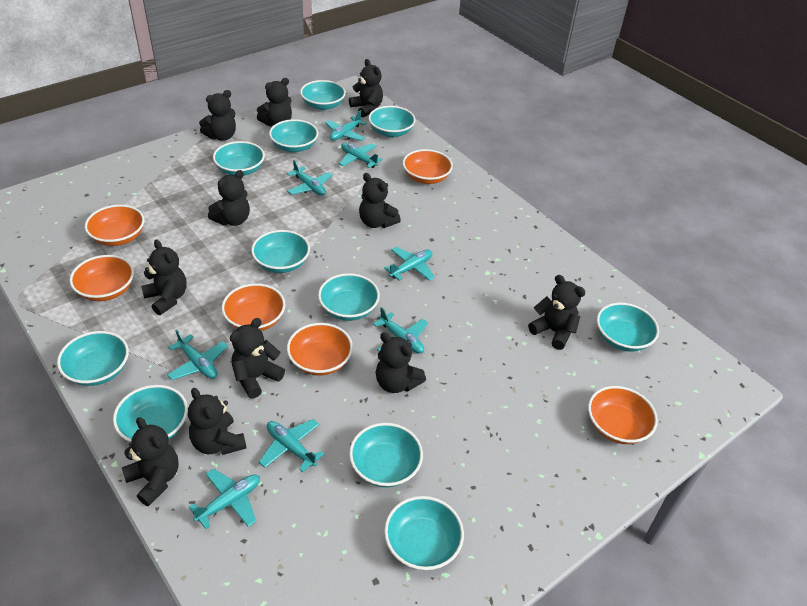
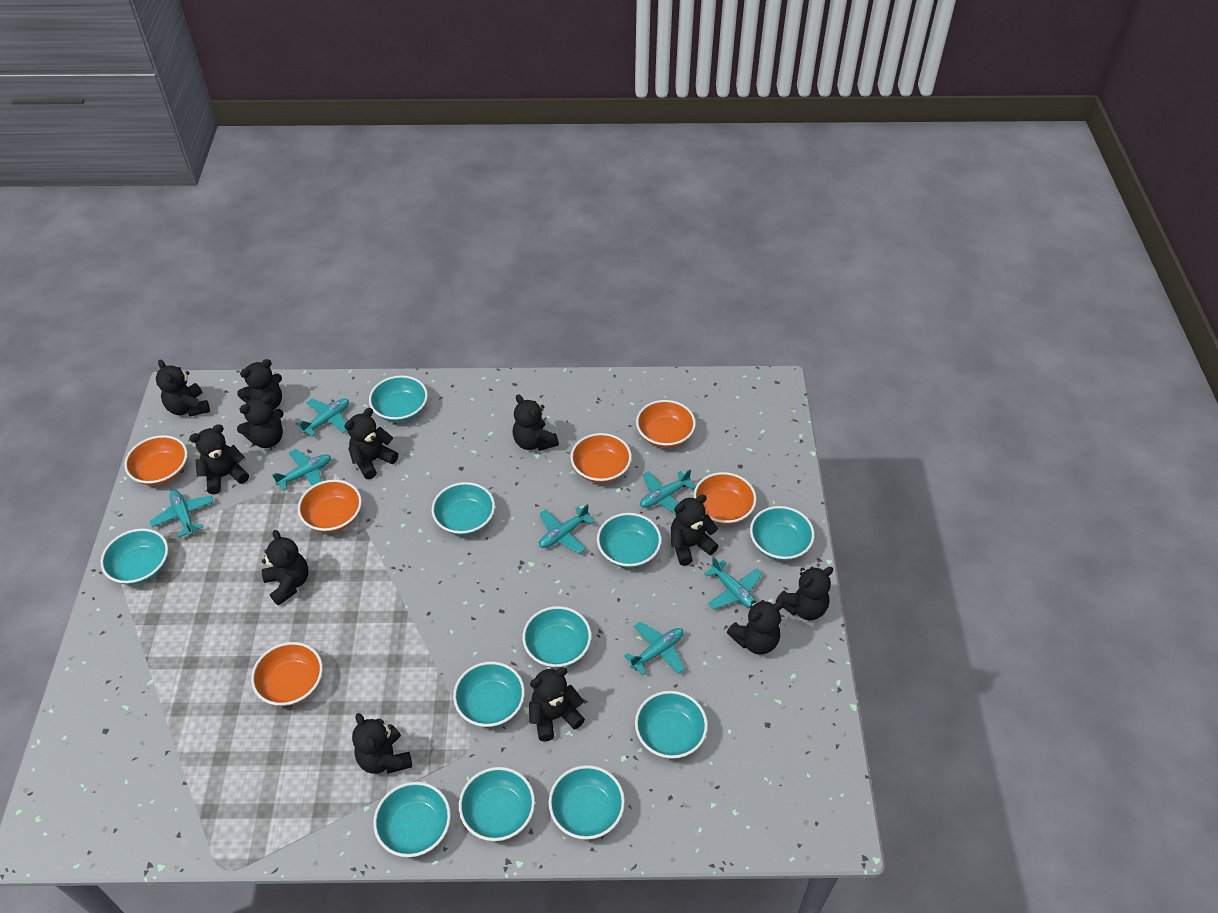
black teddy bear: [122,417,179,506] [141,239,187,315] [188,388,246,455] [199,90,236,141] [208,170,250,226] [230,318,285,399] [257,78,292,127] [349,59,383,117] [359,173,401,228] [376,332,426,393] [528,275,586,350] = 11 -> [156,360,210,416] [189,424,249,495] [237,359,282,410] [237,395,284,448] [262,530,309,606] [344,408,398,479] [352,713,412,774] [513,394,559,451] [529,667,585,742] [671,494,718,566] [727,600,783,654] [776,566,833,620] = 12
turquoise plane: [167,330,228,380] [189,468,260,529] [259,419,324,472] [287,160,333,196] [325,110,367,141] [339,143,383,168] [373,307,428,354] [384,247,435,281] = 8 -> [149,490,214,538] [272,449,331,491] [297,399,349,437] [539,504,594,554] [624,622,685,675] [640,469,695,514] [704,557,762,610] = 7

